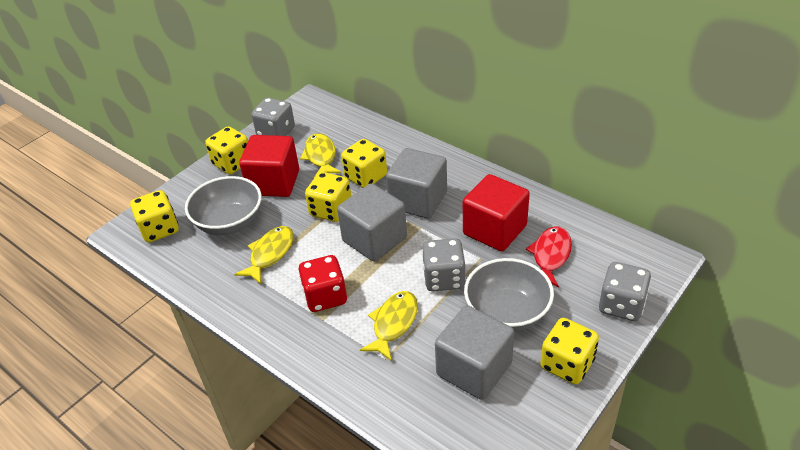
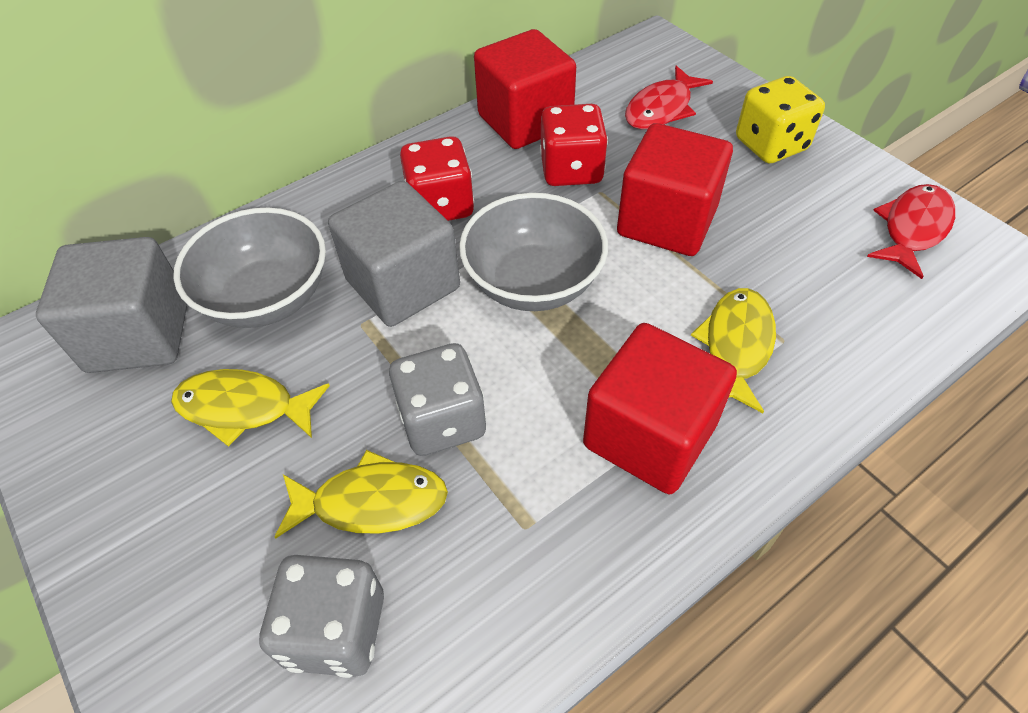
grey cube: [337,183,407,262] [386,148,447,219] [435,305,514,400] = 3 -> [36,237,187,373] [328,181,460,327] = 2
grey dice: [251,98,295,136] [422,238,466,291] [599,262,651,321] = 3 -> [259,555,384,678] [389,343,486,456] = 2
red cube: [239,135,299,197] [463,174,530,252] = 2 -> [474,29,576,149] [583,323,737,494] [617,123,733,256] = 3
red dice: [298,255,347,312] = 1 -> [400,136,474,221] [540,104,608,186] = 2
red fish: [526,226,572,287] = 1 -> [625,66,713,129] [867,184,955,279] = 2
yellow dice: [130,190,179,242] [205,126,248,174] [305,172,351,222] [341,139,387,188] [540,318,599,384] = 5 -> [736,76,825,163] = 1

